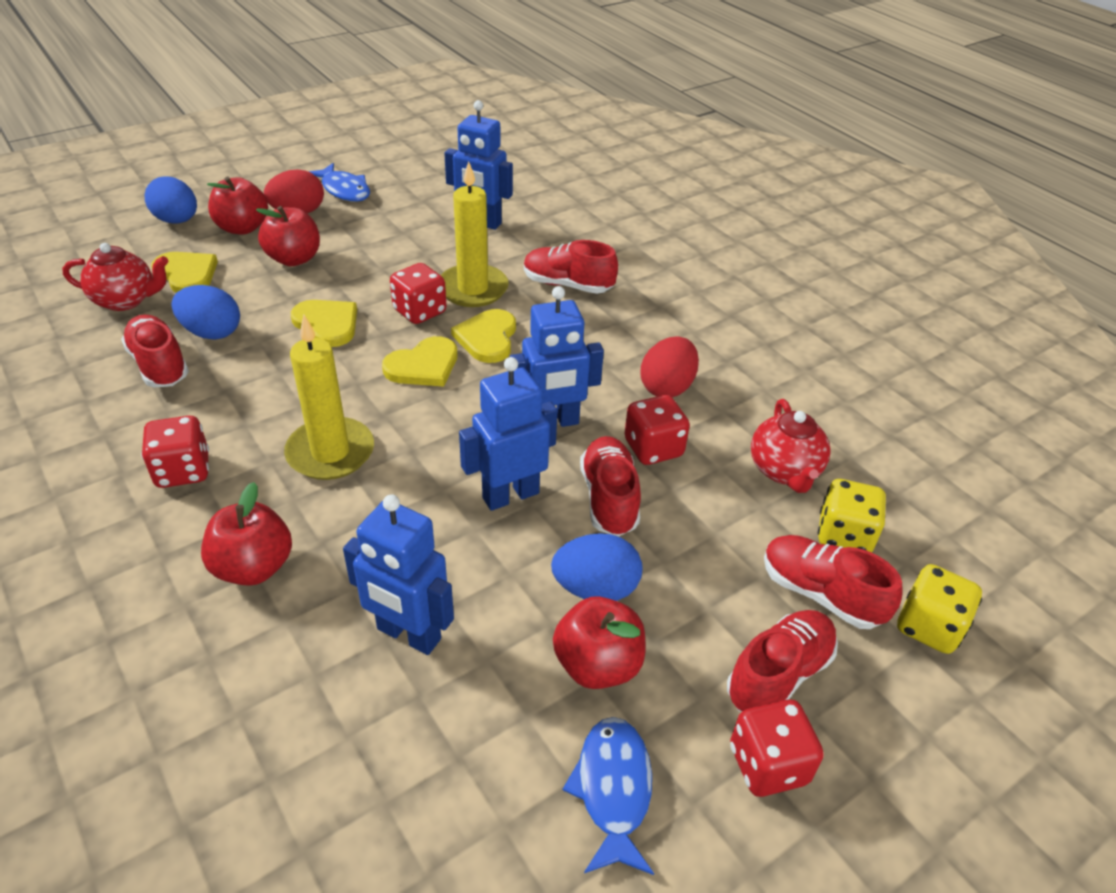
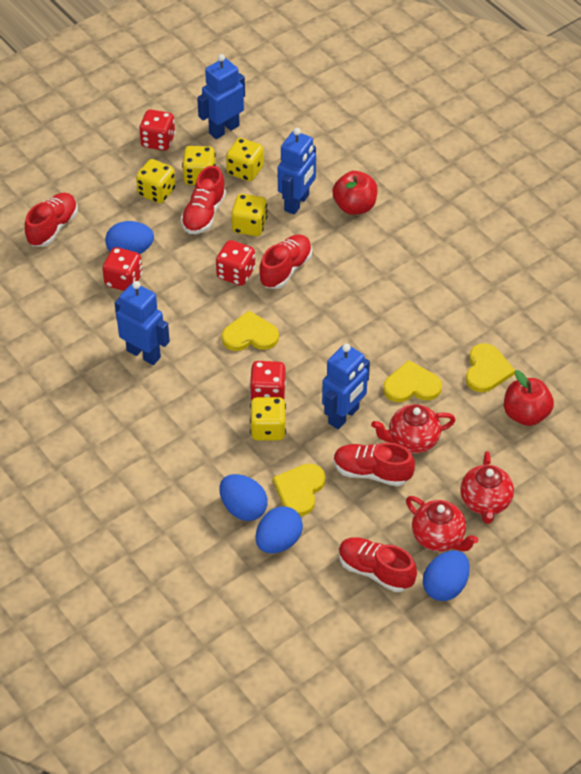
blue egg: [145,176,197,224] [171,285,240,340] [551,533,642,601] = 3 -> [105,221,154,254] [219,474,268,521] [256,506,303,553] [423,550,470,601] = 4
blue fish: [308,163,370,202] [563,717,654,875] = 2 -> none = 0
red apple: [201,482,292,586] [207,176,268,234] [256,206,320,266] [553,596,645,689] = 4 -> [332,171,378,215] [504,370,554,426] = 2
red egg: [264,170,324,213] [640,336,699,397] = 2 -> none = 0
red teapot: [62,243,168,311] [751,399,831,493] = 2 -> [371,404,455,453] [406,496,478,552] [460,451,514,524] = 3
yellow candle: [284,315,374,480] [441,161,509,307] = 2 -> none = 0
yellow dice: [818,479,886,553] [897,564,982,654] = 2 -> [136,159,176,203] [182,146,216,185] [226,138,264,181] [231,194,267,236] [250,397,286,440] = 5

